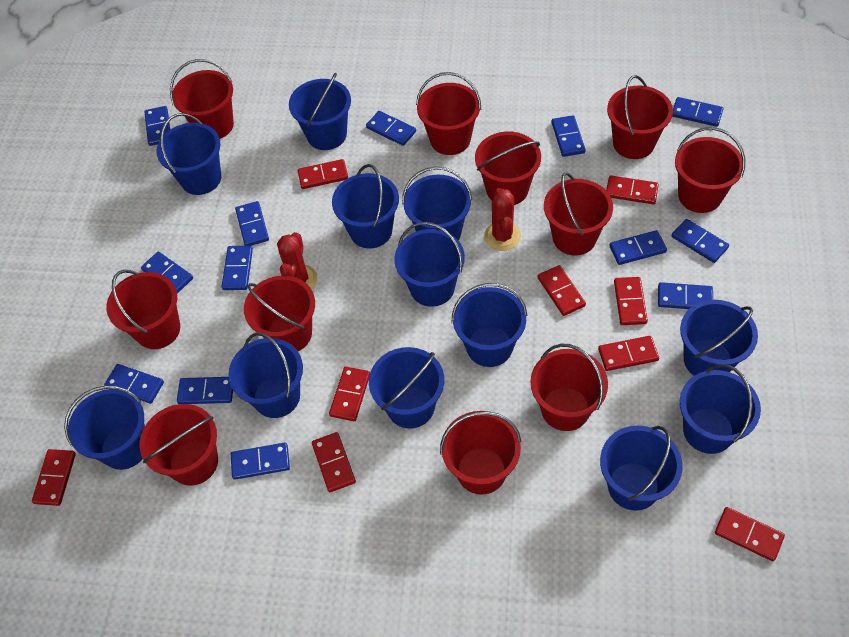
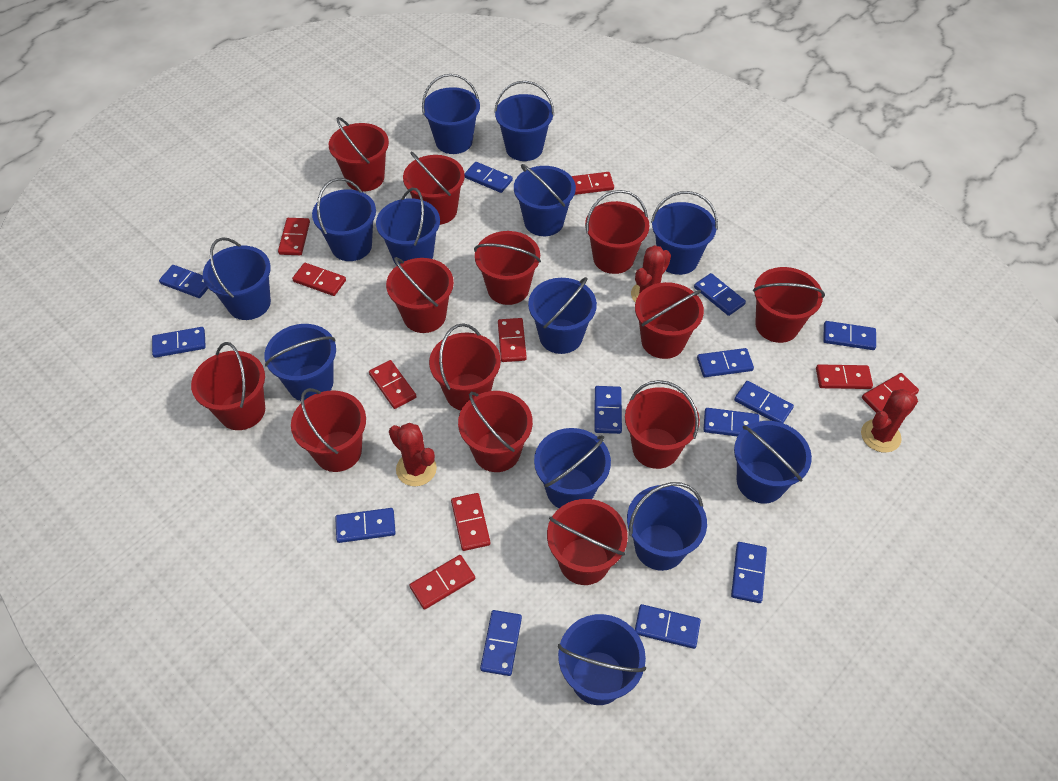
blue bucket: [64,386,145,470] [156,113,221,195] [228,332,303,418] [289,73,351,150] [332,164,399,248] [369,347,444,429] [394,222,465,307] [402,167,472,241] [452,283,527,367] [600,426,683,511] [680,300,758,376] [680,364,761,454] = 12 -> [203,237,271,320] [264,324,336,401] [312,178,376,261] [376,188,440,265] [422,74,480,154] [494,81,554,161] [514,164,576,236] [528,277,597,354] [534,428,611,508] [558,614,646,705] [627,482,707,571] [651,191,718,275] [734,421,812,503] = 13
red bucket: [106,270,180,349] [140,404,218,486] [170,59,234,139] [244,275,315,351] [416,72,481,155] [440,411,522,495] [475,132,541,205] [531,344,608,431] [544,172,613,255] [607,75,673,159] [675,127,745,213] = 11 -> [191,342,265,430] [291,388,366,472] [329,117,389,192] [386,257,454,333] [403,152,465,225] [429,323,501,411] [458,391,533,472] [474,231,541,305] [547,499,628,585] [585,190,650,274] [625,380,700,469] [635,282,704,359] [753,267,825,343] = 13
red cactus: [277,232,317,290] [484,188,521,251] = 2 -> [389,423,437,486] [631,245,671,303] [861,389,918,453] = 3

